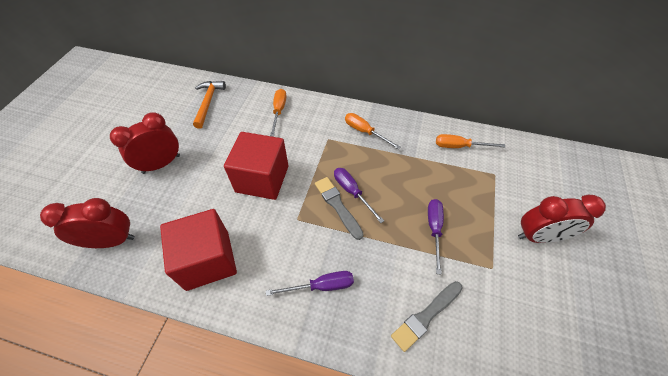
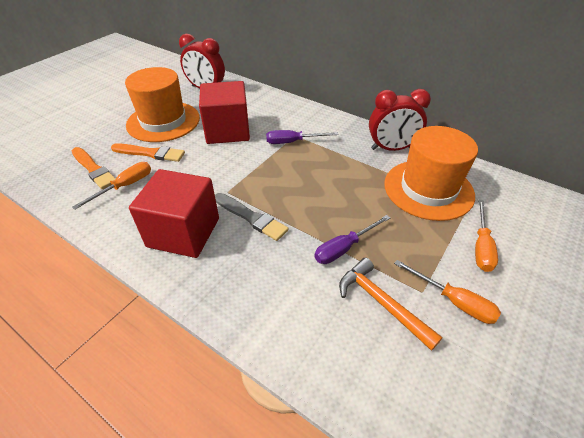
grey brush: [315,177,364,240] [391,281,463,352] = 2 -> [215,193,288,241] = 1
orange brush: none = 0 -> [72,147,116,189] [111,143,185,162] = 2
orange hat: none = 0 -> [125,67,200,142] [384,126,478,221] = 2
purple screwdriver: [266,271,354,296] [334,168,384,223] [428,199,444,274] = 3 -> [266,130,338,144] [314,215,390,264] = 2
red clock: [40,198,135,248] [110,112,180,174] [518,195,606,243] = 3 -> [179,34,225,89] [369,89,431,151] = 2

